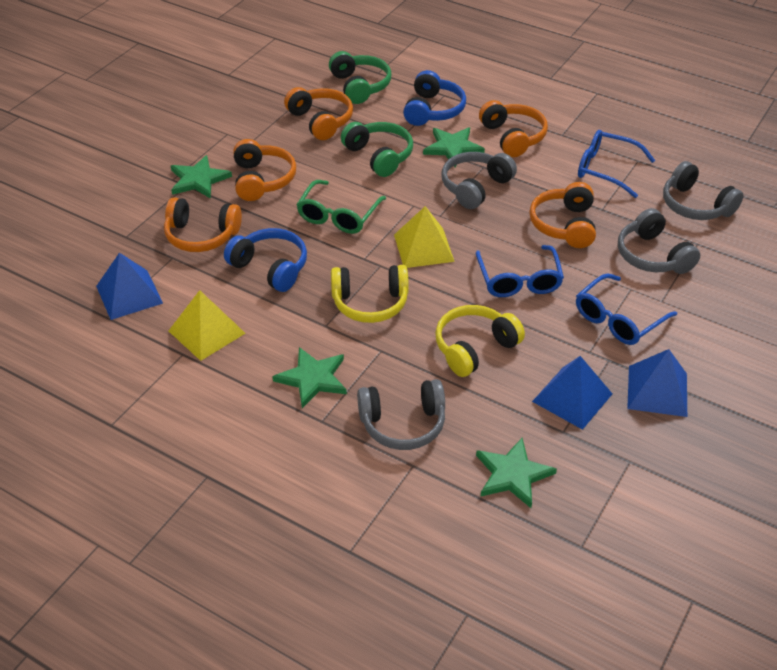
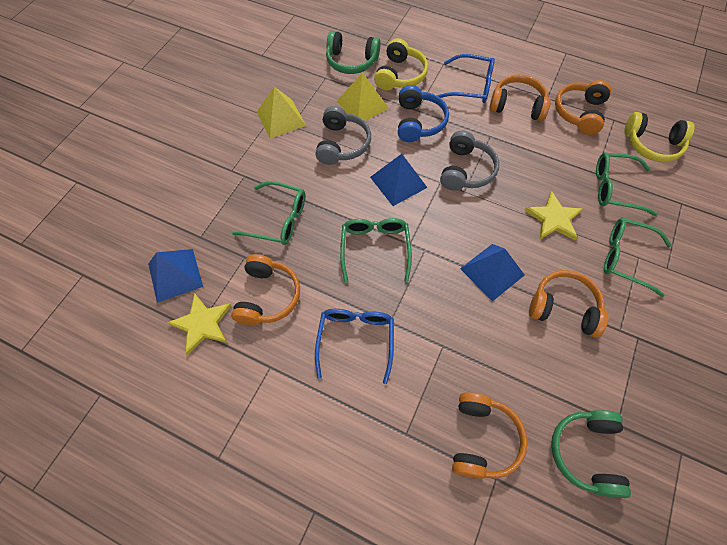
blue glasses: [476,245,564,297] [576,273,677,345] [578,130,655,198] = 3 -> [315,309,394,384] [437,54,495,103] = 2
blue headphones: [224,228,307,292] [403,70,466,126] = 2 -> [398,85,449,142] = 1
green glasses: [296,180,386,234] = 1 -> [232,181,305,245] [340,218,412,283] [596,153,657,216] [604,218,672,297] = 4
green star: [171,155,232,199] [272,347,347,408] [423,127,485,167] [476,438,557,508] = 4 -> none = 0
grey headphones: [357,379,445,450] [442,152,517,209] [618,208,700,274] [663,161,743,220] = 4 -> [315,106,371,165] [440,131,499,191] = 2
yellow star: none = 0 -> [167,293,231,355] [524,191,583,241] = 2

